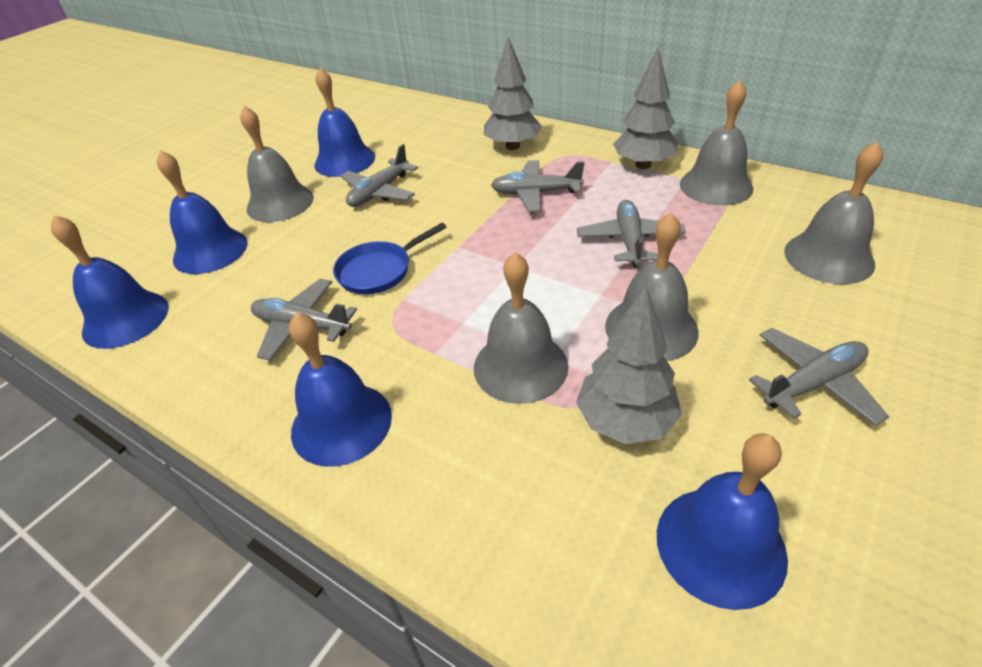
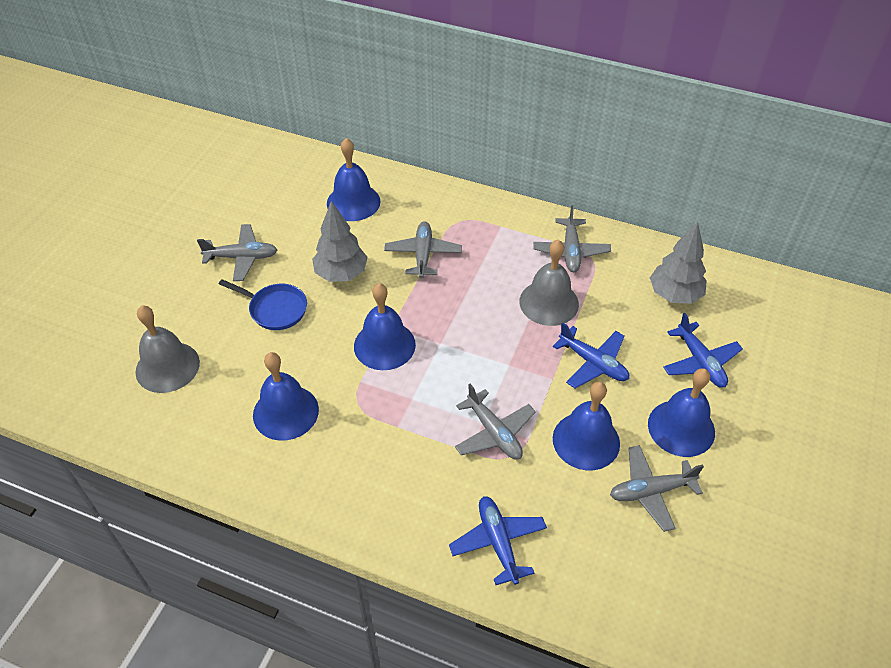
blue plane: none = 0 -> [449,496,547,585] [553,322,629,388] [663,313,743,388] = 3
grey bell: [240,106,314,222] [474,252,569,404] [605,213,699,361] [680,80,753,206] [784,142,883,284] = 5 -> [135,306,200,393] [519,240,579,326] = 2
grey tree: [484,36,542,150] [576,285,682,444] [613,48,678,169] = 3 -> [312,201,368,282] [650,222,707,304] = 2

